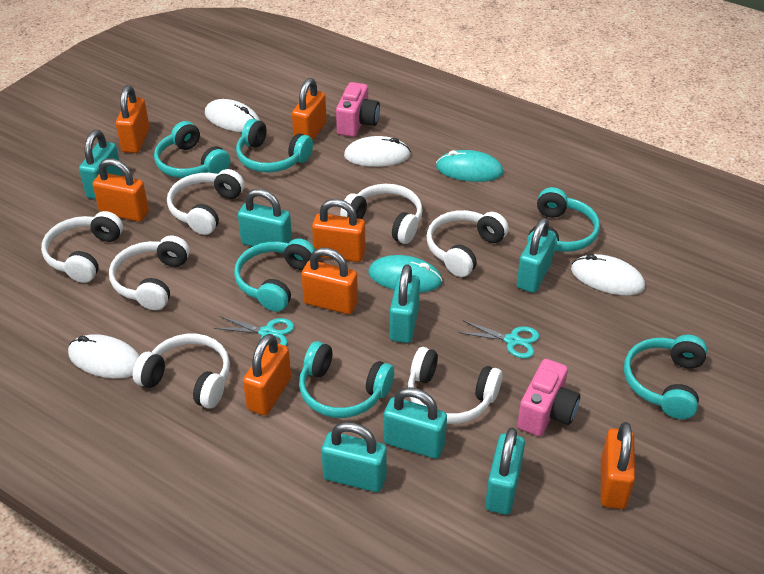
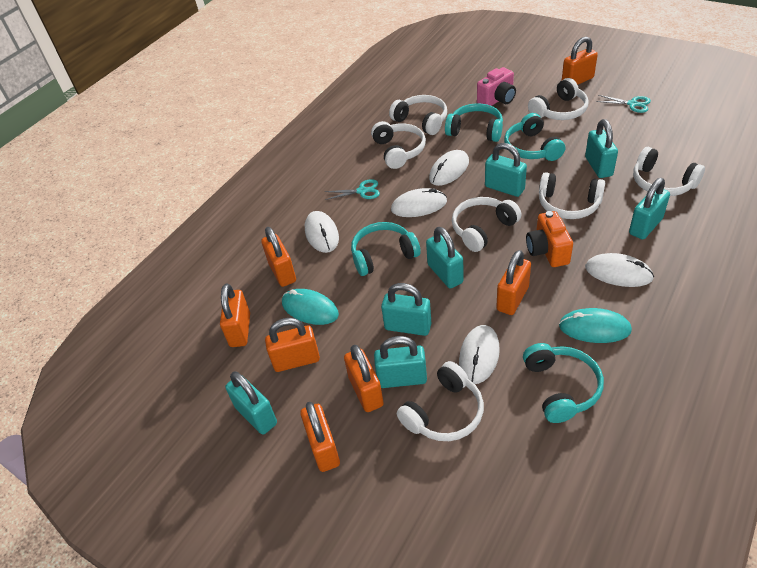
orange camera: none = 0 -> [526,211,573,267] = 1
pink camera: [336,82,380,137] [517,359,580,436] = 2 -> [477,67,516,106] = 1
turquoise headphones: [154,121,230,178] [234,238,315,312] [236,119,313,173] [299,341,394,418] [527,187,600,253] [624,335,707,419] = 6 -> [351,222,421,276] [445,103,503,142] [504,113,565,161] [523,343,604,423] = 4
white mouse: [68,334,140,378] [205,99,260,132] [344,136,411,167] [571,254,645,295] = 4 -> [305,211,339,253] [391,188,447,217] [429,150,469,186] [459,325,500,384] [585,253,654,287] = 5

